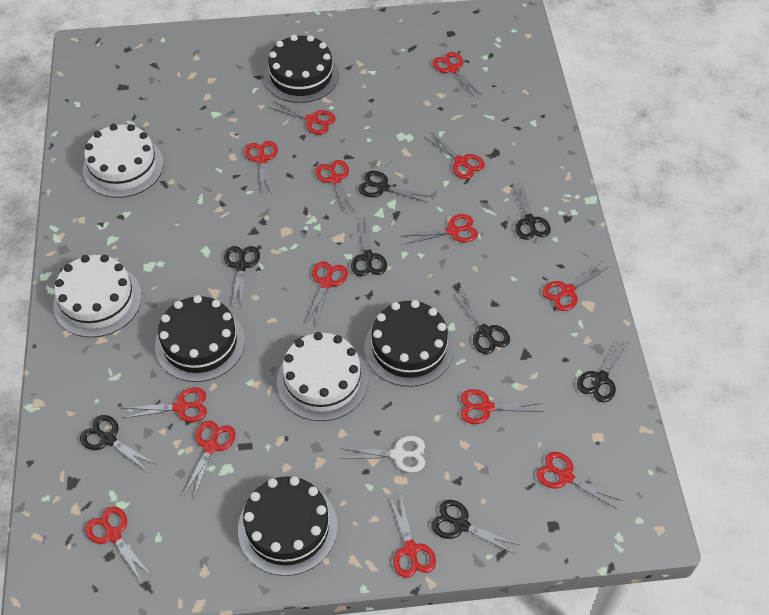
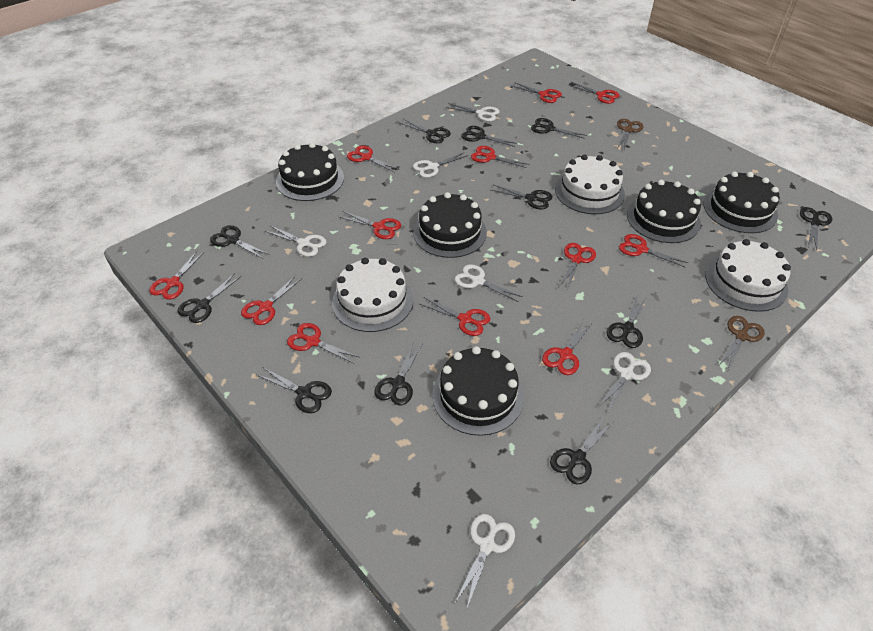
black cake: [155,295,245,382] [238,476,338,576] [264,35,339,103] [364,300,454,387] = 4 -> [276,143,344,201] [413,192,487,258] [432,346,524,436] [627,180,701,243] [704,171,780,233] = 5
black scissors: [80,415,155,472] [224,246,260,308] [351,219,387,277] [358,171,431,203] [431,500,519,555] [454,291,510,354] [513,184,551,240] [577,337,630,402] = 8 -> [178,273,241,323] [210,225,268,259] [257,367,332,413] [375,343,423,405] [400,119,451,143] [461,126,518,147] [491,185,553,209] [531,118,587,139] [550,417,613,484] [607,294,646,348] [800,207,832,250] = 11
brown scissors: none = 0 -> [617,119,643,150] [719,316,765,370] = 2
red scissors: [85,506,152,581] [124,387,207,422] [183,421,236,498] [244,141,278,194] [269,101,335,135] [306,261,348,325] [315,160,356,214] [390,493,436,578] [404,214,478,244] [425,132,485,179] [432,52,482,98] [460,389,543,424] [537,452,622,509] [542,262,610,311] = 14 -> [149,251,204,300] [241,275,302,325] [287,323,359,363] [340,211,401,239] [347,145,400,172] [420,297,490,336] [471,146,529,168] [512,82,562,103] [542,319,593,375] [559,243,596,291] [568,82,620,104] [619,234,688,268] = 12
white scissors: [340,436,425,473] = 1 -> [265,226,327,257] [413,152,469,178] [446,103,500,122] [454,264,523,302] [455,514,515,608] [598,352,651,414] = 6

